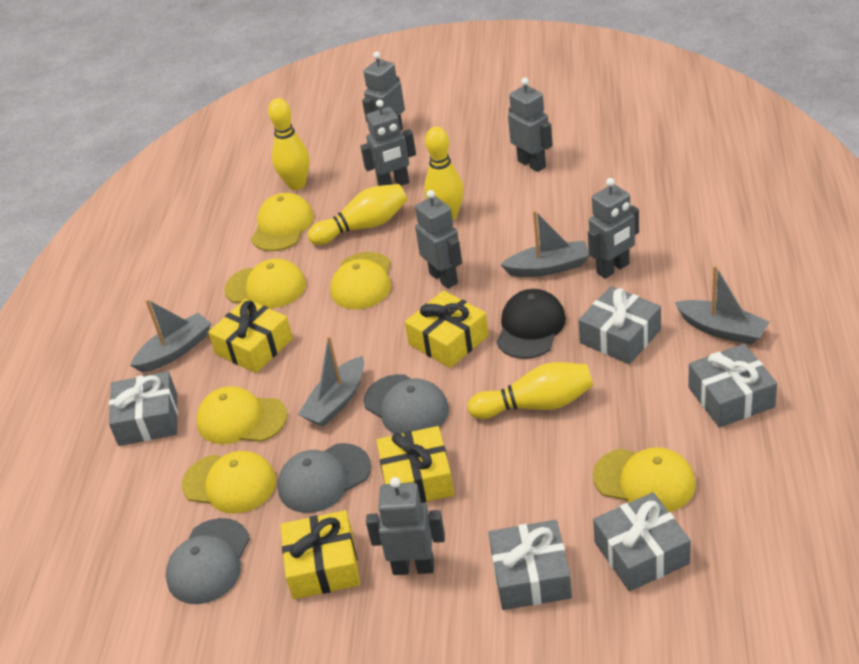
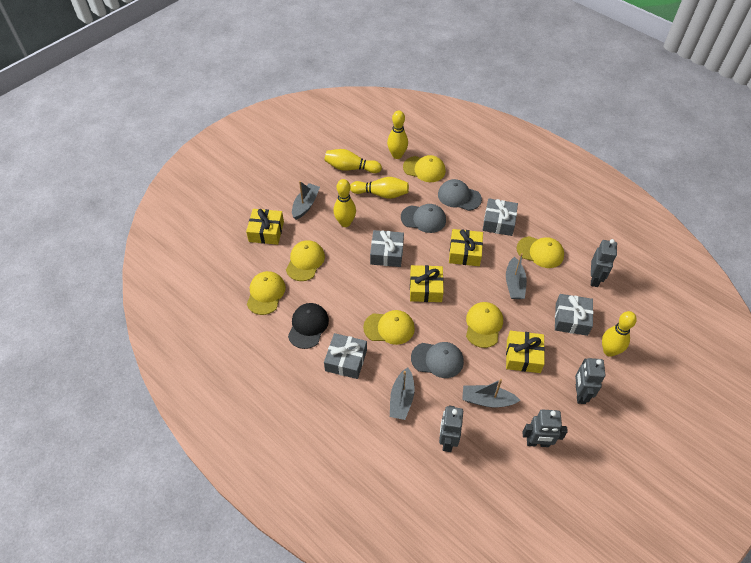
grey gift: [109,371,178,446] [488,520,572,610] [578,286,661,364] [593,492,691,591] [688,344,777,428] = 5 -> [324,333,367,379] [370,230,404,267] [483,199,518,236] [555,294,593,336] = 4
grey robot: [360,100,416,186] [362,51,405,131] [366,477,445,575] [415,190,462,289] [508,78,553,172] [588,178,639,279] = 6 -> [439,406,463,452] [522,410,568,447] [575,358,606,404] [591,239,617,287] = 4
yellow bowling pin: [268,98,310,190] [308,184,407,245] [424,126,464,220] [468,362,593,419] = 4 -> [324,149,382,173] [333,179,356,227] [350,177,409,199] [387,111,408,159] [602,311,637,357] = 5

